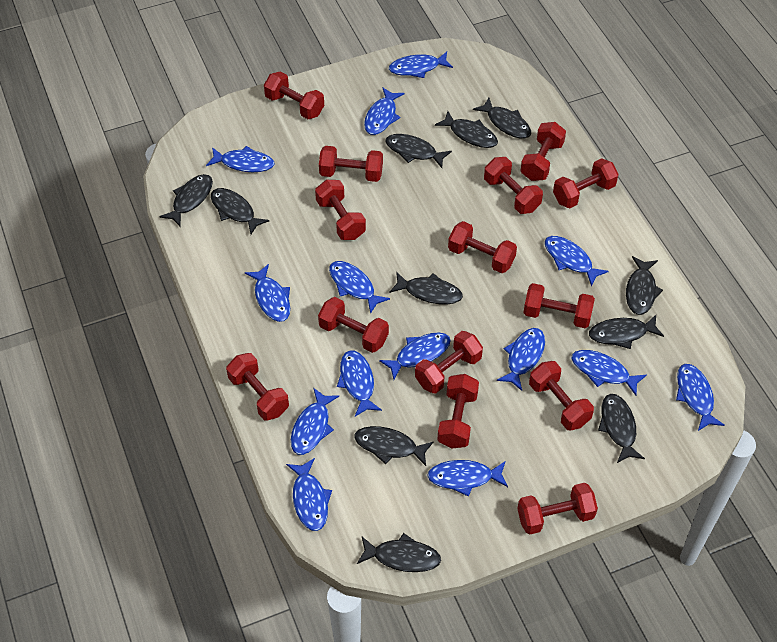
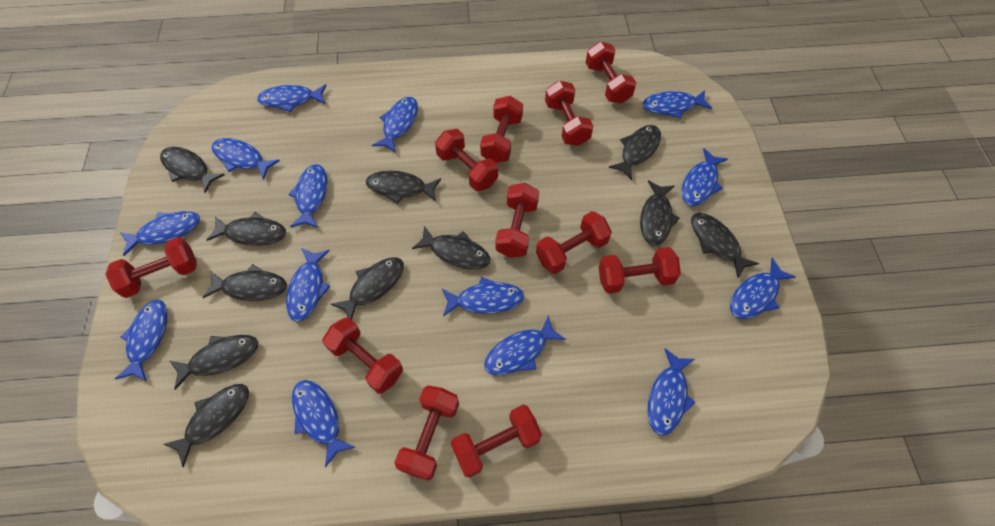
red dumbbell: [226,353,289,421] [264,71,324,119] [315,180,366,240] [318,297,389,353] [319,146,383,182] [415,331,483,394] [437,374,479,448] [448,221,517,273] [484,157,543,214] [517,483,598,535] [520,122,566,181] [523,283,595,328] [529,361,594,431] [553,158,619,208] = 14 -> [105,237,197,298] [322,317,403,394] [394,386,459,481] [435,129,498,191] [451,405,542,478] [480,96,523,163] [495,183,539,258] [536,211,612,274] [545,81,593,146] [586,42,636,103] [599,247,681,294] = 11

